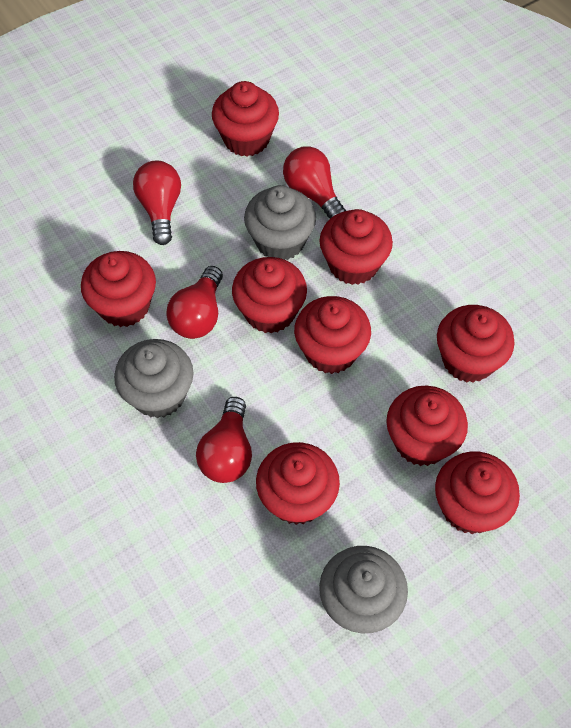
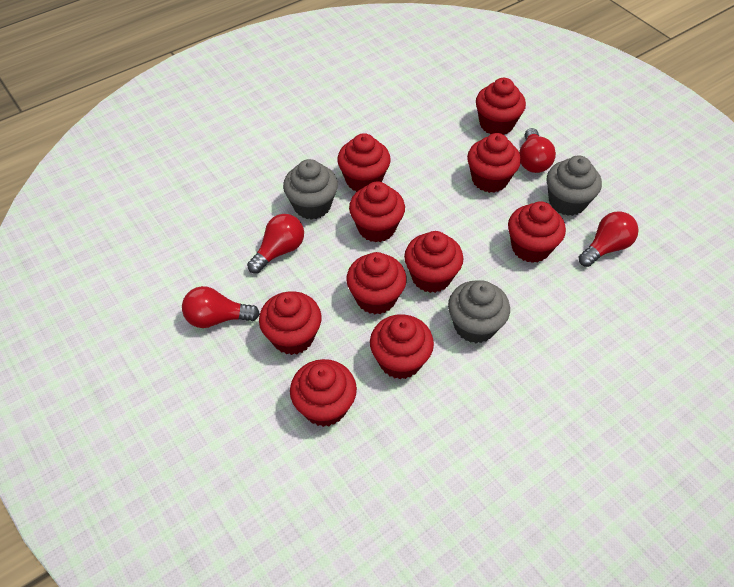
red cupcake: [81,251,156,327] [212,81,279,157] [232,257,307,334] [256,442,340,525] [294,296,371,374] [319,209,393,285] [386,386,468,466] [435,451,520,534] [437,305,515,383] = 9 -> [259,291,322,355] [290,359,357,427] [337,133,391,192] [346,252,407,314] [349,181,405,242] [370,314,434,379] [404,231,464,293] [467,133,521,193] [476,78,526,135] [508,201,566,263] = 10

